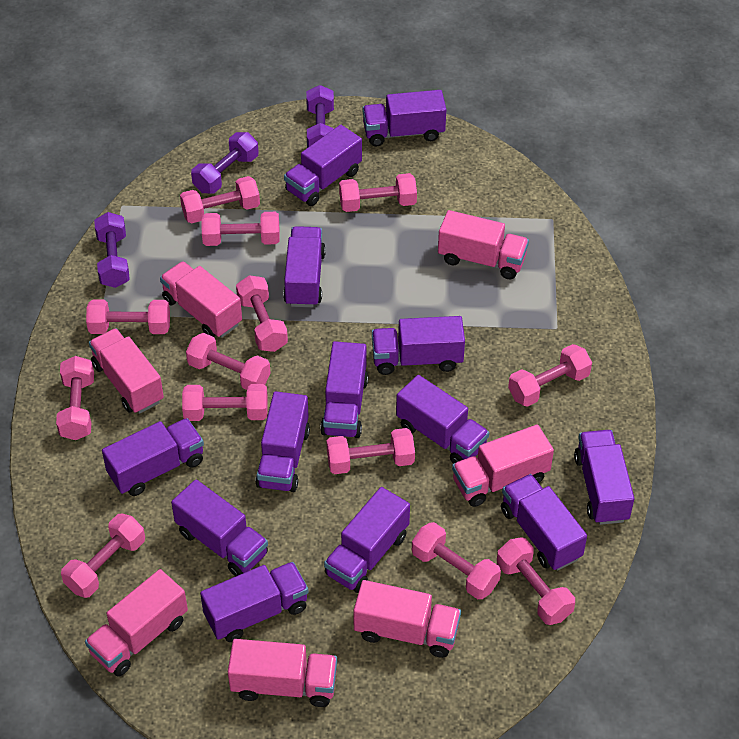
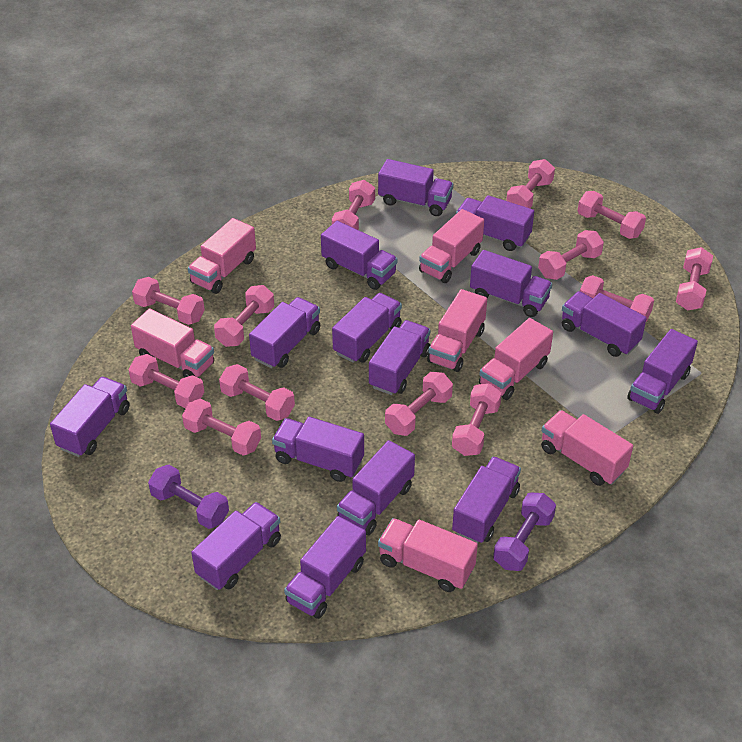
purple dumbbell: [94,212,130,288] [191,132,259,194] [306,85,334,148] = 3 -> [148,465,229,529] [493,493,556,571] = 2
purple truck: [102,418,204,496] [171,479,268,576] [200,562,308,642] [255,391,310,492] [283,226,326,307] [284,125,362,206] [320,341,368,438] [324,487,410,593] [363,90,446,146] [372,316,465,375] [396,375,489,464] [501,474,587,571] [574,430,634,525] = 13 -> [50,377,130,457] [191,502,281,590] [249,297,320,368] [272,417,364,482] [284,516,366,619] [321,221,398,290] [332,293,402,363] [337,440,415,535] [369,320,430,395] [378,159,453,216] [452,456,521,544] [456,195,534,251] [470,250,552,317] [562,291,647,357] [627,329,698,414] = 15

